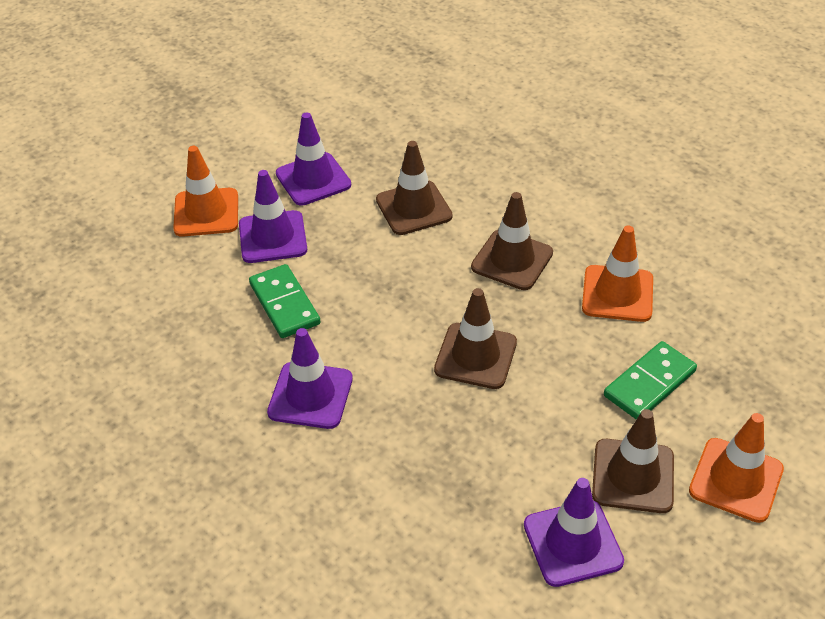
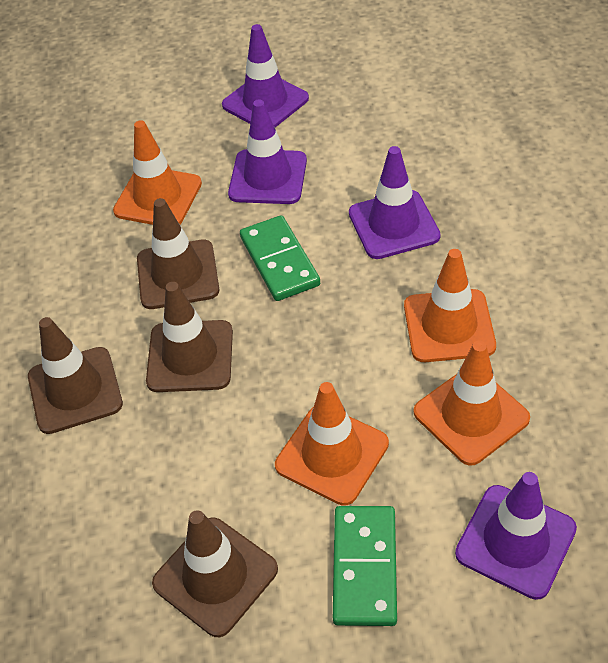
orange traffic cone: [173,146,238,237] [582,225,653,322] [689,413,784,523] = 3 -> [113,120,202,225] [275,382,389,506] [404,249,496,362] [414,341,530,466] = 4

